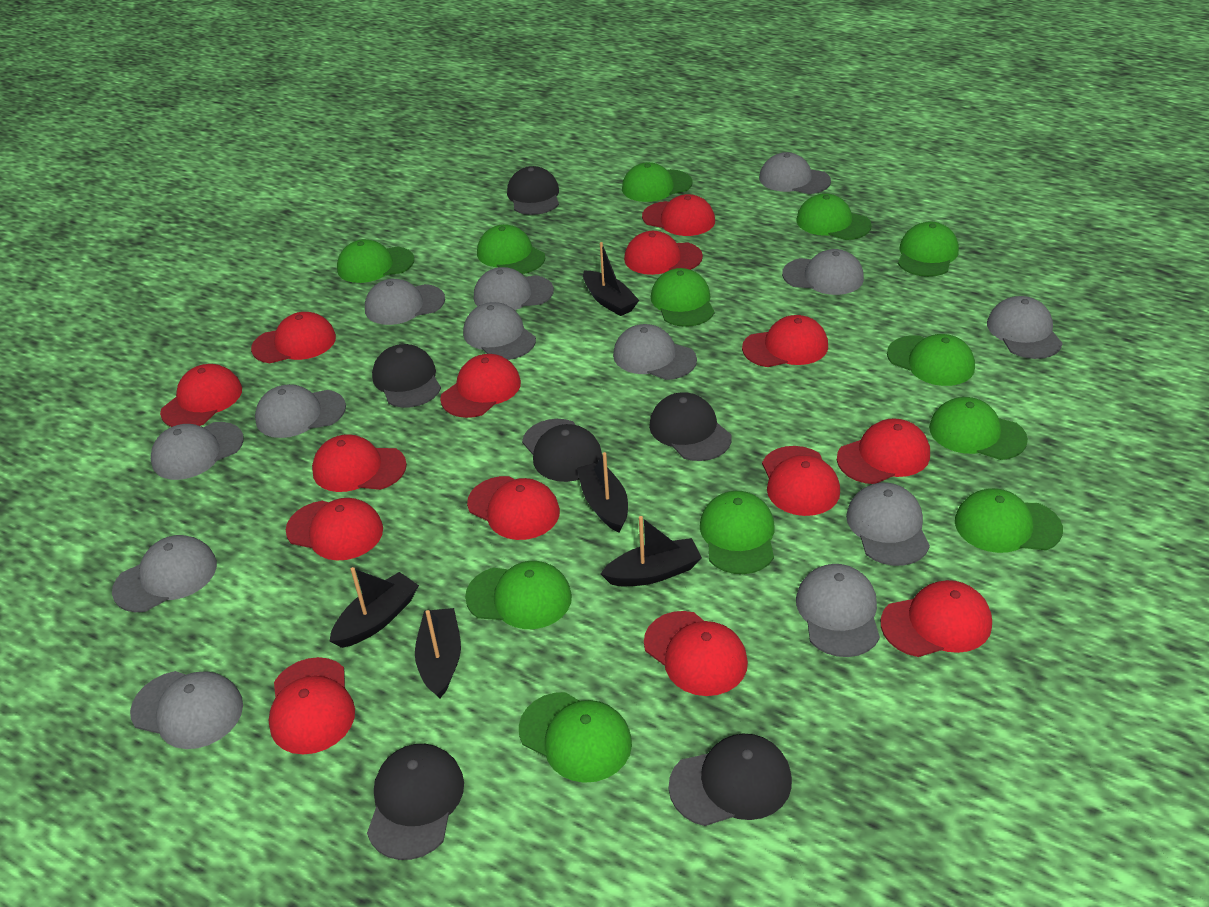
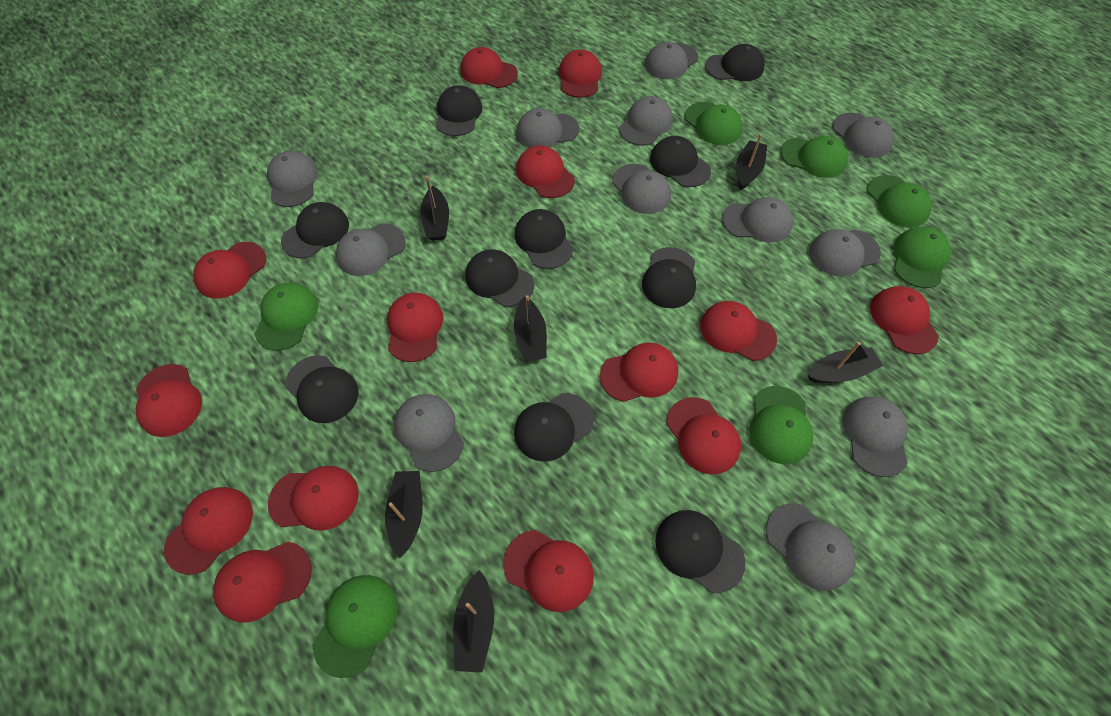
black boat: [330,567,419,648] [415,608,461,699] [577,452,628,533] [583,242,639,316] [600,516,702,586] = 5 -> [385,471,423,558] [420,176,449,241] [453,570,494,673] [514,295,547,361] [736,134,767,190] [808,342,883,383] = 6
black cap: [367,744,464,860] [372,344,441,408] [507,166,559,215] [522,419,602,482] [649,392,732,461] [669,734,792,826] = 6 -> [281,202,349,258] [285,355,358,423] [436,85,482,136] [466,249,534,307] [514,393,594,462] [515,209,573,269] [642,247,696,308] [650,136,711,187] [655,510,745,593] [705,44,765,81] = 10
green cap: [337,239,414,283] [465,561,572,629] [477,224,545,274] [519,692,632,783] [622,162,692,202] [651,268,715,327] [700,491,775,574] [796,193,872,240] [887,334,975,386] [898,221,959,277] [929,397,1028,460] [955,488,1063,553] = 12 -> [255,282,318,351] [313,575,398,678] [685,102,743,145] [749,386,813,464] [780,136,848,178] [867,175,932,227] [894,227,951,288] = 7
grey cap: [112,535,217,612] [130,671,243,749] [151,422,244,480] [255,384,346,438] [365,279,445,325] [463,302,536,360] [474,267,554,310] [613,324,697,380] [759,152,831,194] [782,249,864,295] [796,564,880,657] [846,482,930,566] [987,296,1063,359] = 13 -> [267,151,318,207] [336,223,406,276] [394,394,464,472] [517,108,579,147] [612,164,671,214] [619,96,673,146] [645,42,698,79] [722,197,793,243] [766,503,856,591] [809,229,881,277] [832,113,894,158] [842,396,908,477] = 12

